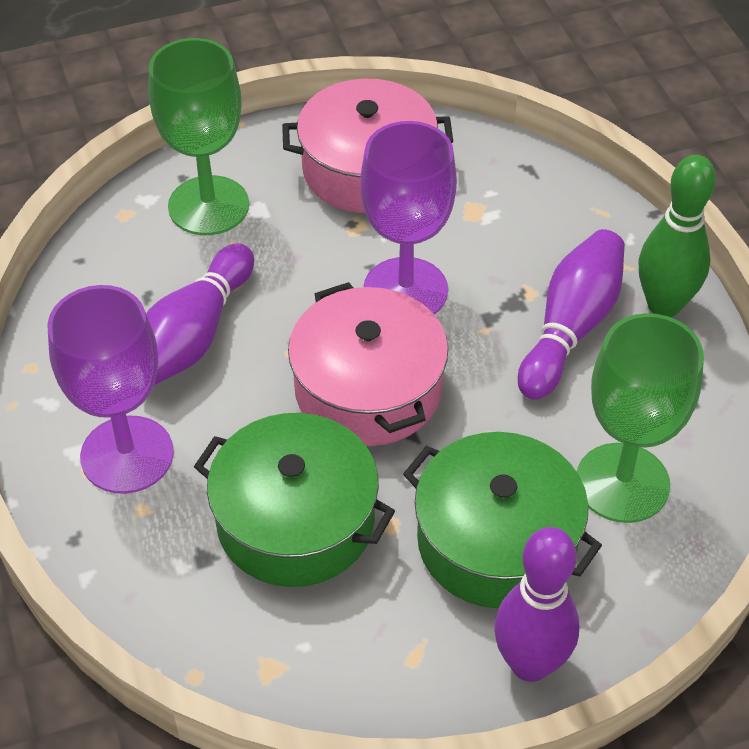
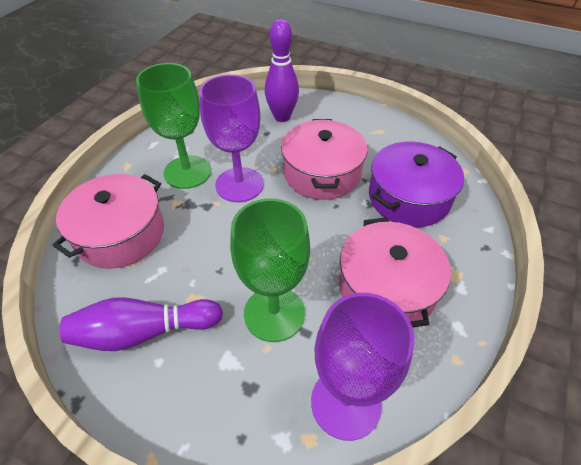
green bowling pin: [638,155,716,317] = 1 -> none = 0
green pot: [194,413,395,587] [403,432,602,608] = 2 -> none = 0
pink pot: [282,79,453,213] [288,282,448,446] = 2 -> [52,174,164,269] [281,119,367,200] [339,217,451,327] = 3
purple bowling pin: [146,243,254,385] [494,527,579,682] [518,229,625,400] = 3 -> [60,297,223,351] [265,19,299,122] = 2
purple pot: none = 0 -> [369,141,464,227] = 1

